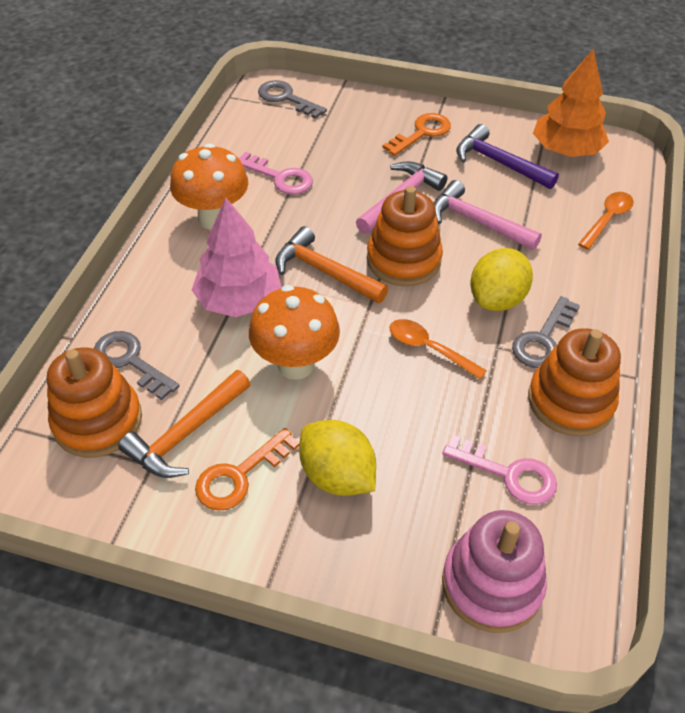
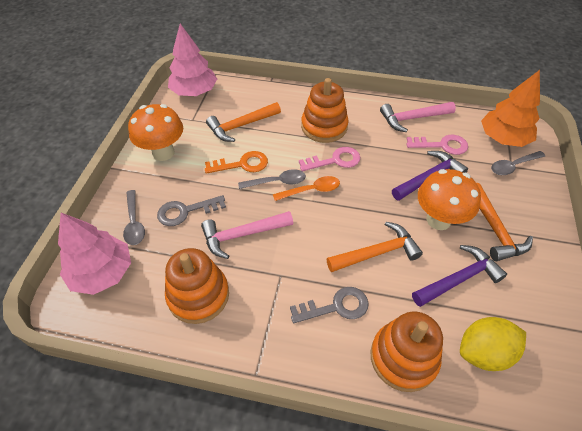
grey key: [94,331,179,400] [258,80,327,119] [512,296,580,368] = 3 -> [157,195,226,226] [290,287,369,324] = 2
grey spoon: none = 0 -> [123,190,145,245] [238,169,306,189] [491,151,545,175] = 3
orange hammer: [118,370,251,478] [275,226,388,303] = 2 -> [206,102,281,142] [327,222,423,272] [477,183,533,261] = 3
orange key: [195,428,299,511] [383,113,451,156] = 2 -> [205,151,268,174] = 1
orange spoon: [390,319,487,380] [578,192,634,250] = 2 -> [273,176,340,201] = 1
pink stacking toy: [442,510,547,633] = 1 -> none = 0
pink tree: [192,198,282,317] = 1 -> [58,213,131,295] [168,24,217,96] = 2
purple hammer: [456,124,559,189] = 1 -> [392,151,468,201] [412,245,507,307] = 2
yellow lemon: [299,420,376,496] [470,248,533,311] = 2 -> [460,317,526,371] = 1

